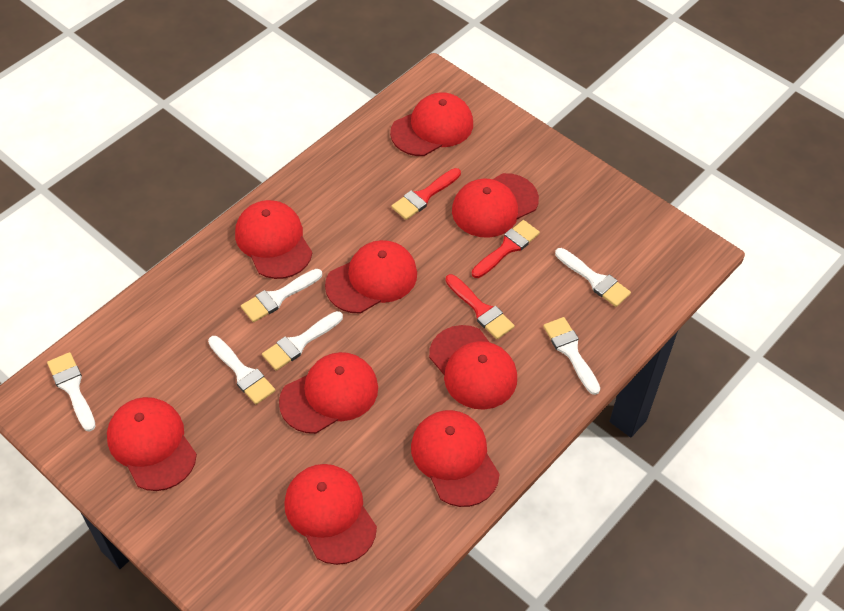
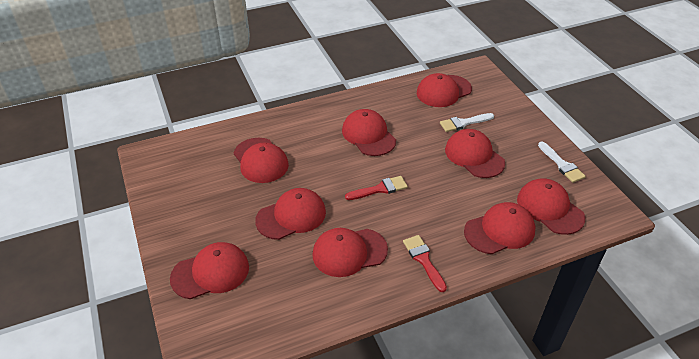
red brush: [391,168,461,220] [445,274,515,339] [472,220,540,278] = 3 -> [345,176,408,200] [403,235,447,292] = 2
white brush: [47,352,96,432] [208,336,275,405] [241,269,322,322] [262,311,343,371] [543,317,600,395] [555,248,631,307] = 6 -> [440,113,494,132] [538,141,586,183] = 2

